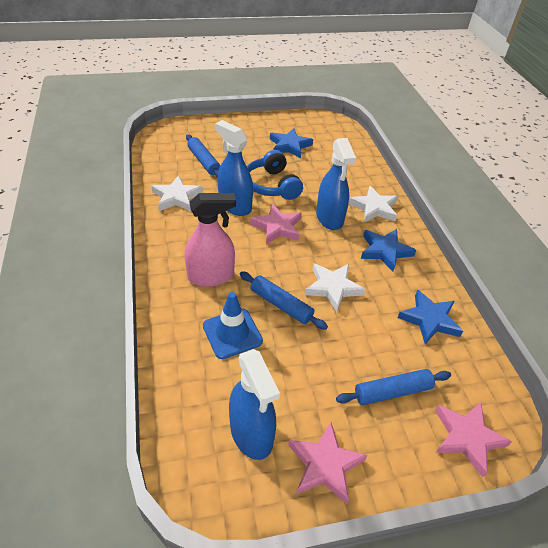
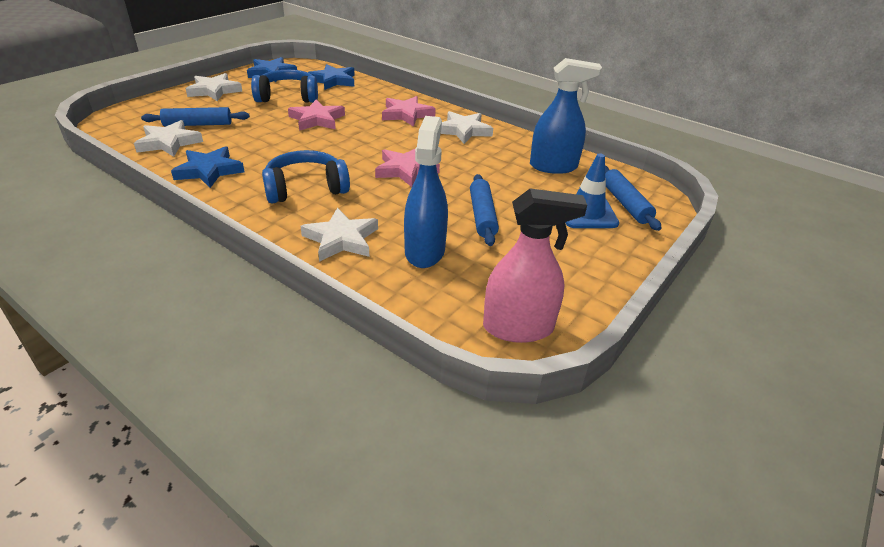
blue headphones: [247,150,303,200] = 1 -> [251,70,318,103] [262,150,350,203] = 2
blue spray bottle: [215,120,253,216] [229,349,280,460] [316,138,356,230] = 3 -> [404,116,448,268] [530,58,602,174] = 2
white star: [151,175,203,212] [305,263,366,312] [348,186,398,222] = 3 -> [134,120,203,157] [186,73,243,101] [300,208,378,262] [441,111,493,144] = 4

